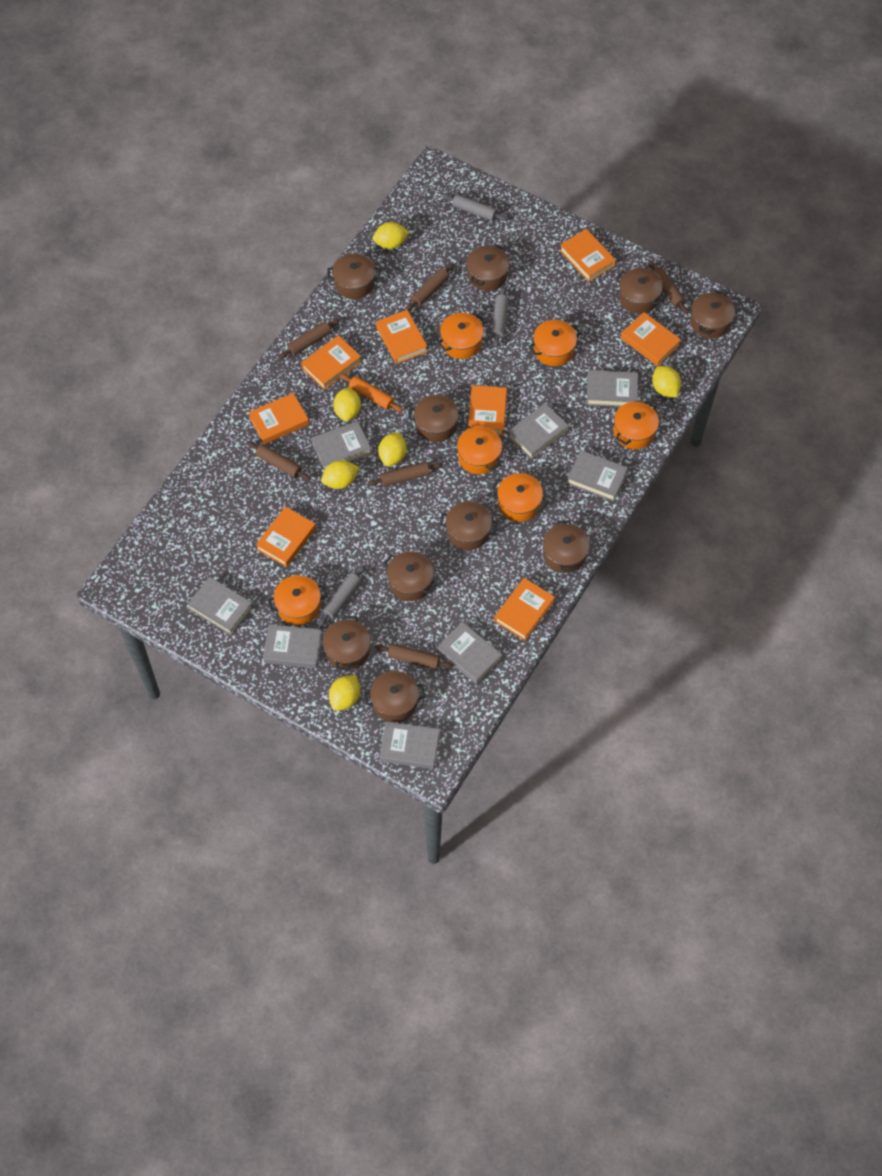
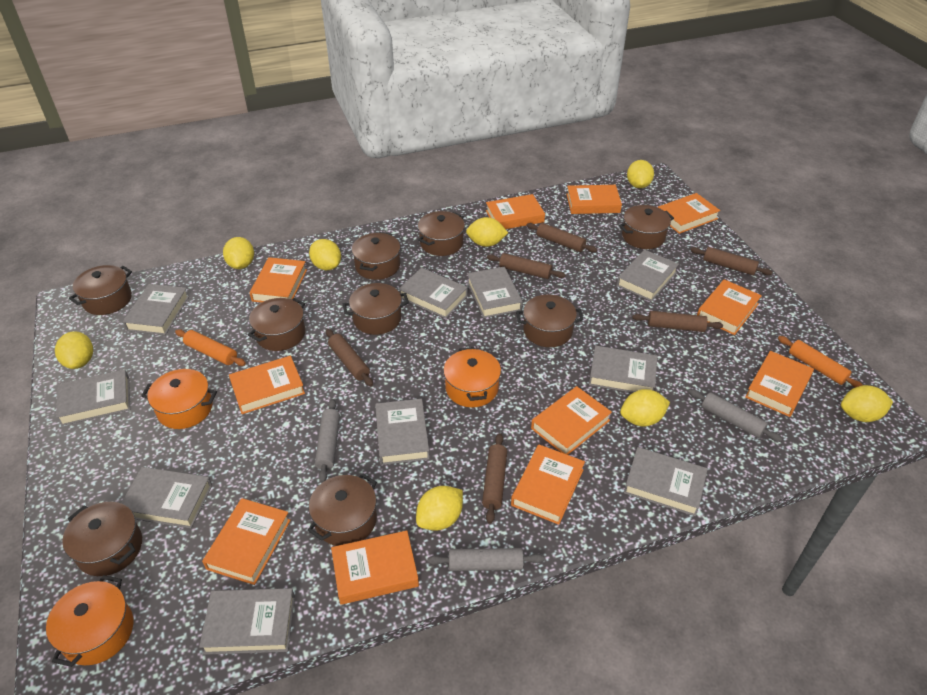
brown pot: [323,615,371,670] [327,253,380,299] [364,671,425,722] [384,551,437,601] [408,395,464,442] [439,501,498,550] [467,244,509,291] [543,520,589,573] [615,268,666,314] [690,290,735,339] = 10 -> [62,502,142,576] [69,265,132,315] [248,298,305,351] [307,474,377,546] [343,283,409,335] [352,232,400,280] [418,211,465,256] [516,295,583,347] [619,205,674,249] = 9
grey book: [187,577,253,635] [263,624,322,668] [311,421,372,471] [380,722,440,769] [437,622,502,684] [508,403,569,459] [567,450,628,501] [587,370,638,407] = 8 -> [56,369,130,426] [121,467,212,528] [123,284,189,335] [199,588,295,655] [375,399,430,465] [398,268,468,319] [467,267,523,318] [589,346,658,393] [617,250,679,301] [624,447,708,516] = 10
orange book: [248,393,309,444] [256,506,316,567] [301,335,361,390] [376,310,428,364] [468,385,507,435] [494,578,555,641] [560,229,616,282] [621,312,681,366] = 8 -> [202,498,291,585] [229,356,305,414] [250,257,307,303] [331,531,419,605] [486,194,545,229] [511,445,585,525] [531,386,612,455] [567,185,622,214] [658,193,720,234] [697,279,762,335] [745,351,814,417] = 11
orange pot: [268,575,327,625] [437,313,486,359] [457,425,502,474] [492,473,548,522] [529,320,581,366] [613,401,659,449] = 6 -> [46,575,133,667] [141,369,217,429] [443,347,501,407] = 3
orange rolling pin: [340,374,403,412] = 1 -> [175,329,246,366] [778,336,863,388] = 2
yellow lemon: [321,460,359,489] [329,675,360,711] [333,387,361,422] [372,222,410,249] [378,432,407,466] [652,366,681,397] = 6 -> [55,331,93,369] [223,237,254,269] [309,239,341,270] [416,486,463,531] [466,217,508,247] [620,389,670,426] [627,160,654,188] [841,385,893,422] = 8

